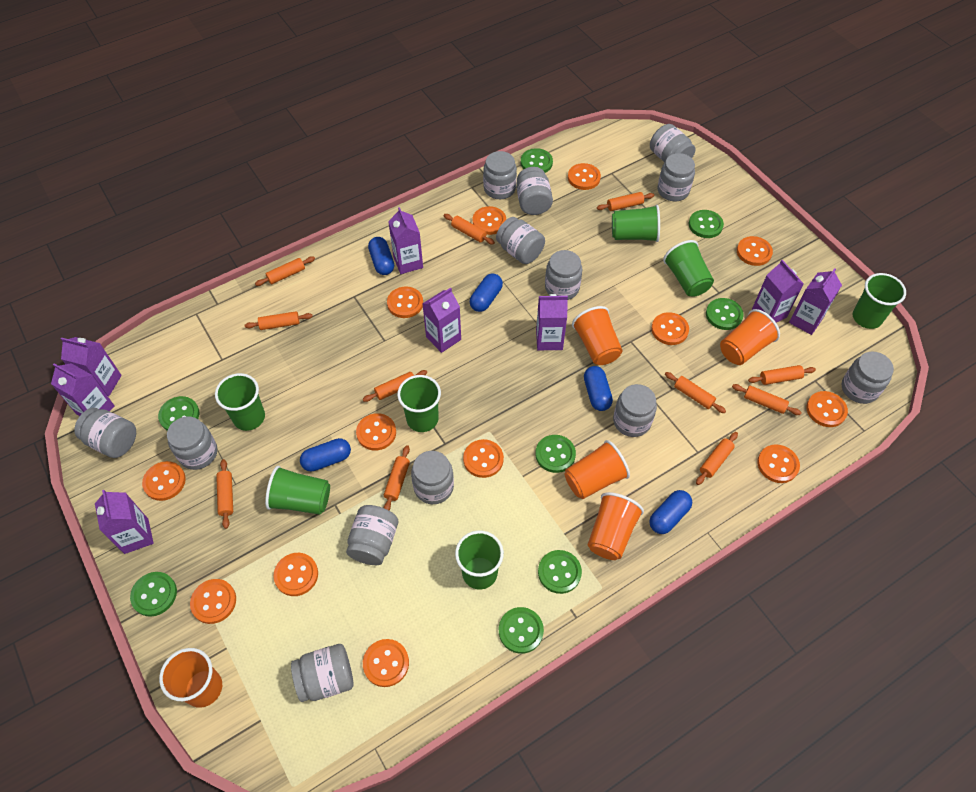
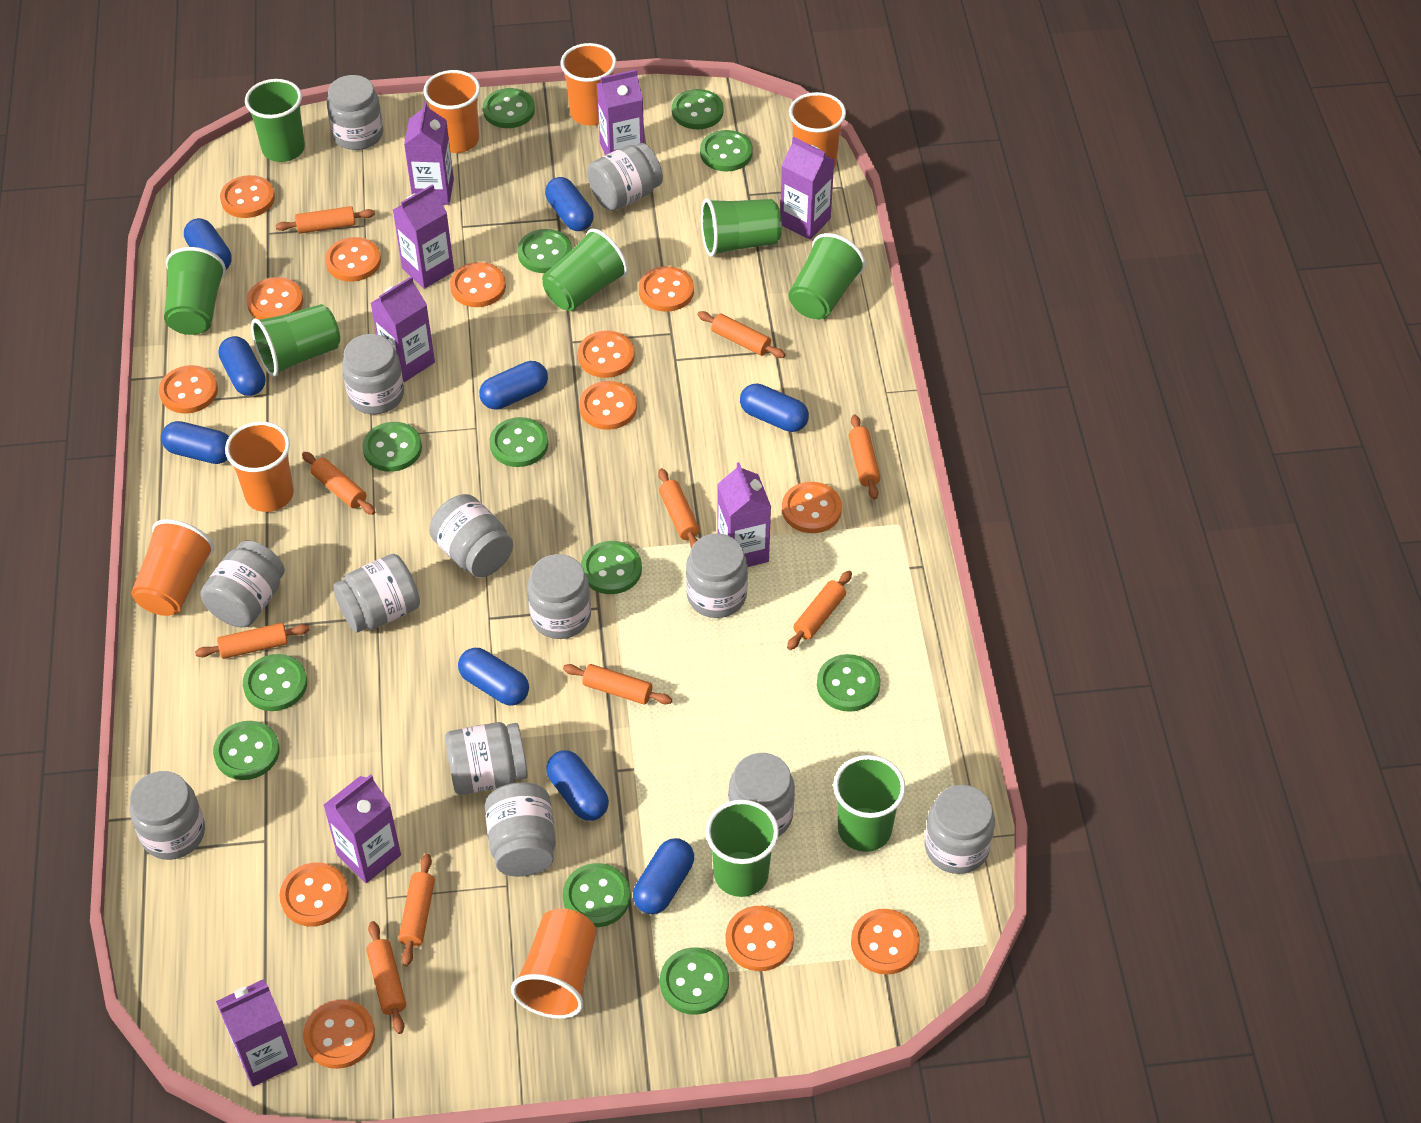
blue capsule: [300,438,351,472] [368,237,394,275] [470,274,503,312] [584,366,613,411] [649,490,692,534] = 5 -> [161,421,229,464] [184,218,232,269] [218,336,265,396] [458,648,529,706] [479,361,548,410] [545,177,593,231] [546,750,609,821] [633,838,694,914] [740,384,809,432] = 9
green button: [130,572,177,617] [158,396,200,431] [499,607,544,654] [521,148,553,173] [535,435,576,473] [538,550,582,594] [689,210,724,238] [706,298,744,330] = 8 -> [213,721,280,780] [243,654,307,711] [362,422,422,472] [483,88,535,128] [489,417,548,467] [517,229,572,273] [563,863,630,927] [581,541,642,594] [660,947,729,1015] [672,89,724,129] [700,130,753,172] [817,654,881,712] = 12
green cup: [215,373,265,431] [265,466,330,515] [397,375,441,432] [455,530,504,589] [612,205,660,242] [663,240,714,297] [853,273,906,329] = 7 -> [164,247,226,335] [245,79,305,162] [251,304,340,377] [542,229,628,311] [701,198,782,257] [706,800,779,897] [789,233,866,319] [833,755,906,852] = 8
orange cup: [159,648,222,708] [565,440,630,499] [572,306,622,365] [588,492,644,560] [720,309,780,365] = 5 -> [131,519,215,616] [225,422,294,512] [423,70,480,153] [511,908,597,1019] [560,43,616,126] [789,92,846,168] = 6
orange rolling pin: [216,459,233,529] [244,311,313,330] [255,256,315,286] [363,370,427,402] [384,445,410,510] [444,214,495,244] [597,192,655,211] [665,372,726,413] [696,432,738,485] [732,384,802,415] [748,365,816,385] = 11 -> [195,623,310,659] [275,206,375,234] [302,452,375,515] [366,921,406,1034] [399,854,435,966] [563,664,672,704] [658,468,700,548] [697,311,786,358] [787,571,852,650] [849,414,881,500] = 10

